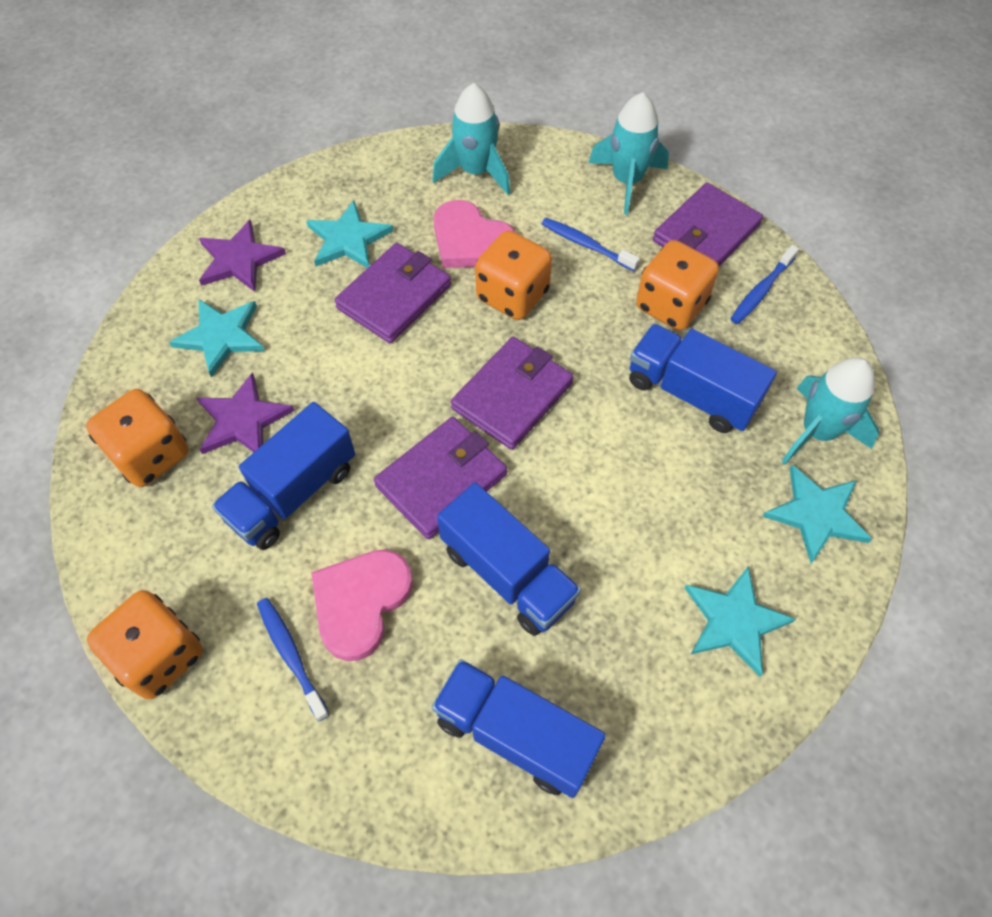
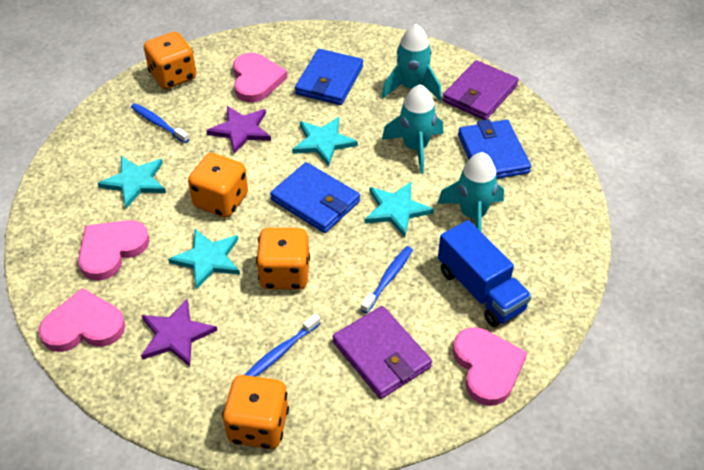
blue truck: [212,402,355,550] [432,659,606,798] [437,482,581,636] [629,324,777,433] = 4 -> [438,220,532,327] = 1
blue wallet: none = 0 -> [270,162,360,233] [295,49,363,105] [458,119,531,179] = 3
pink heart: [311,549,413,661] [434,200,516,268] = 2 -> [38,288,125,352] [78,220,150,281] [233,53,288,102] [453,327,527,406] = 4
purple wallet: [334,243,451,344] [374,417,507,539] [451,337,573,450] [653,183,763,266] = 4 -> [332,306,432,399] [443,60,519,120] = 2

